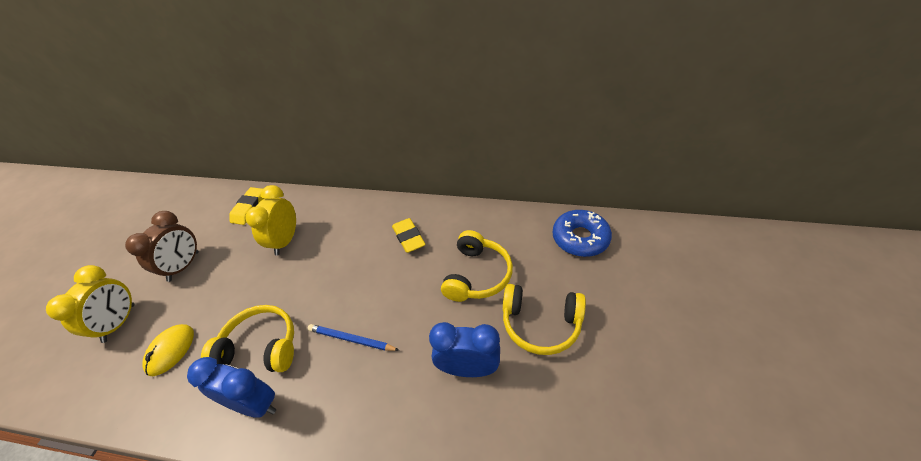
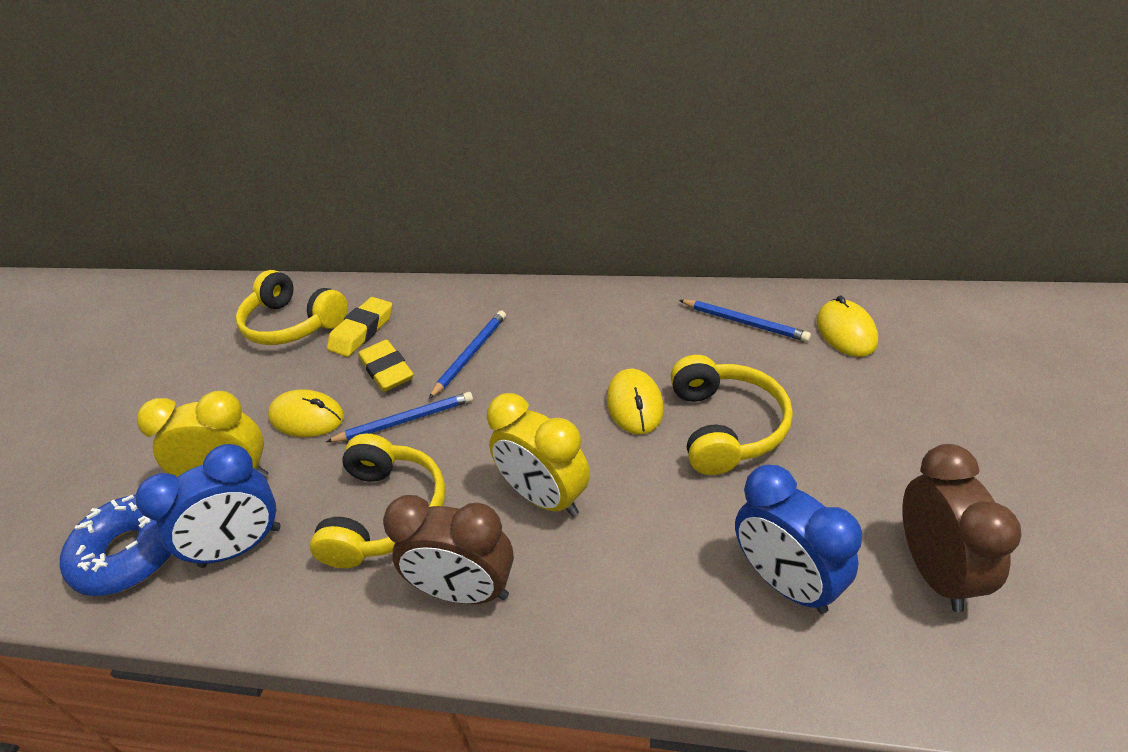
blue pencil: [308,324,399,351] = 1 -> [326,392,473,442] [429,311,506,399] [679,300,811,342] = 3
brown clock: [125,211,199,282] = 1 -> [383,495,514,604] [902,444,1022,612] = 2
yellow mouse: [142,324,194,376] = 1 -> [268,389,344,437] [607,369,664,434] [816,296,878,357] = 3

